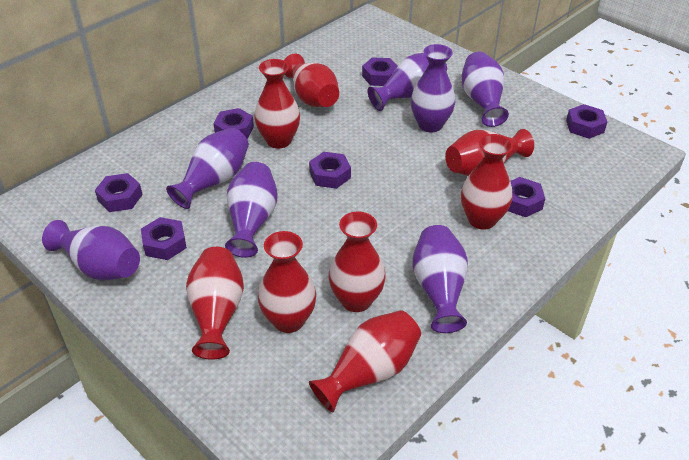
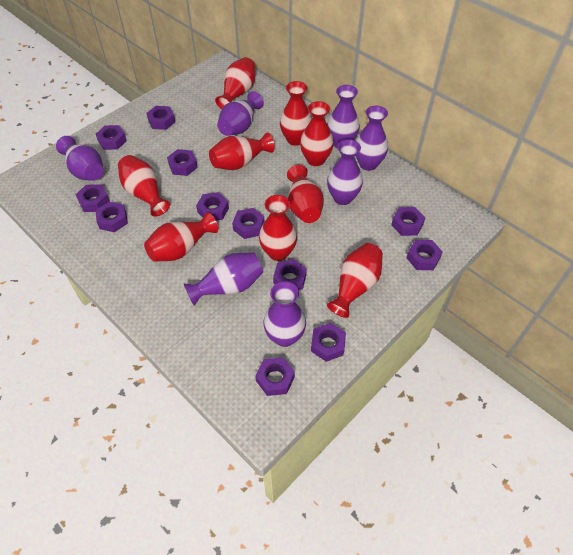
purple nut: [95,173,143,212] [141,217,187,260] [213,108,254,139] [309,152,351,189] [362,57,398,86] [508,177,545,217] [566,104,607,139] = 7 -> [76,184,110,212] [95,202,128,232] [96,125,127,150] [146,106,175,130] [167,149,198,176] [196,192,229,220] [232,208,265,239] [255,357,295,396] [273,259,307,290] [311,323,346,362] [391,207,426,236] [407,240,443,270] = 12
red vase: [186,247,244,360] [254,59,300,149] [258,231,316,333] [284,54,339,107] [309,310,421,412] [329,212,386,312] [445,129,534,176] [461,134,513,230] = 8 -> [118,155,170,217] [144,212,218,262] [209,133,275,170] [215,57,256,109] [259,195,297,261] [280,81,312,146] [287,165,324,223] [300,101,334,166] [327,243,383,318] = 9

